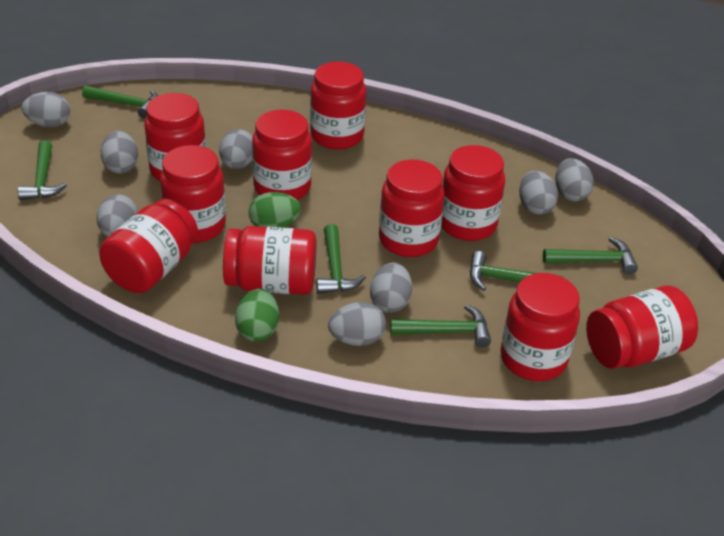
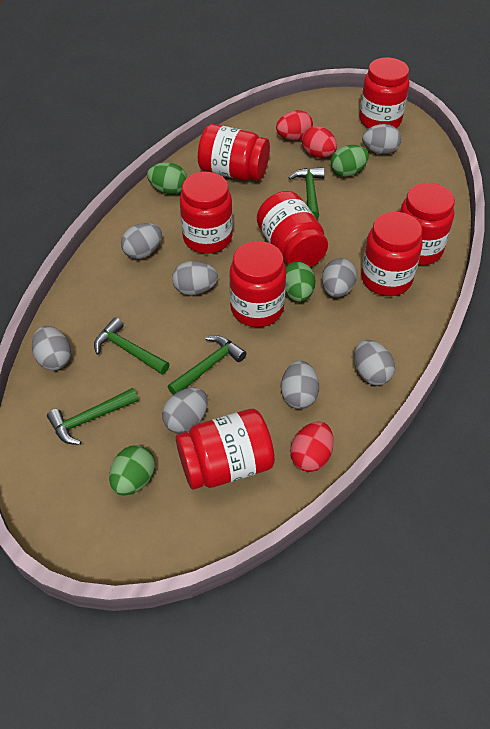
green egg: [235,289,279,342] [249,192,301,228] = 2 -> [109,445,155,496] [147,162,187,194] [285,262,315,302] [331,145,369,177] = 4
green hammer: [18,140,67,200] [82,86,158,119] [316,224,366,294] [390,305,491,347] [470,251,563,291] [543,237,638,275] = 6 -> [47,388,139,445] [94,317,170,375] [168,335,247,395] [289,167,325,219] = 4
red egg: none = 0 -> [276,110,313,141] [290,422,334,472] [302,126,337,158] = 3
red jar: [99,198,198,293] [144,93,206,181] [160,145,226,243] [223,226,316,295] [252,110,312,200] [310,62,366,150] [379,160,445,257] [441,145,505,241] [501,273,580,381] [586,286,698,369] = 10 -> [176,409,275,490] [180,172,233,254] [198,124,270,181] [229,241,286,327] [257,191,328,267] [359,57,409,129] [361,212,423,296] [400,183,455,265] = 8

